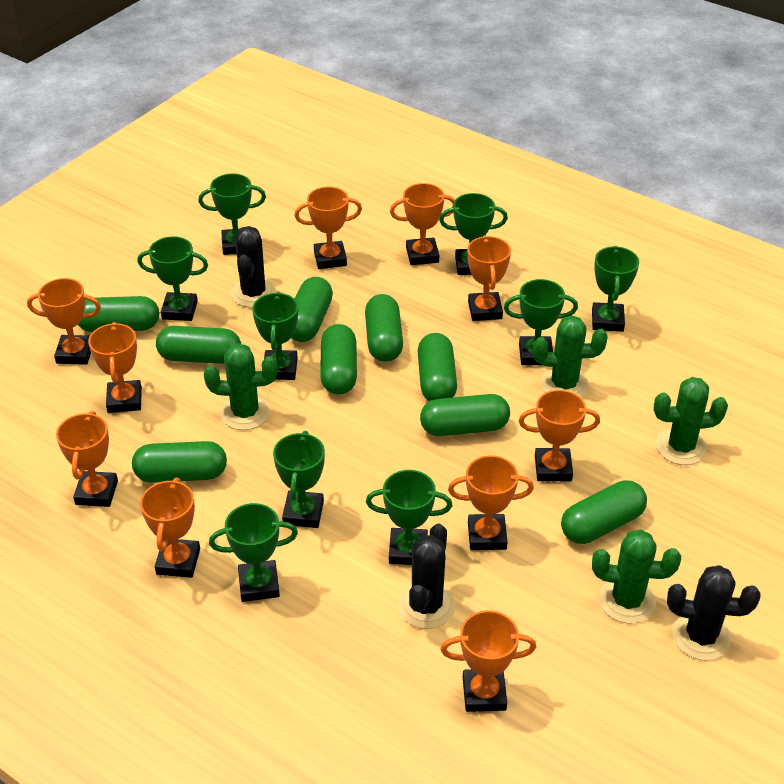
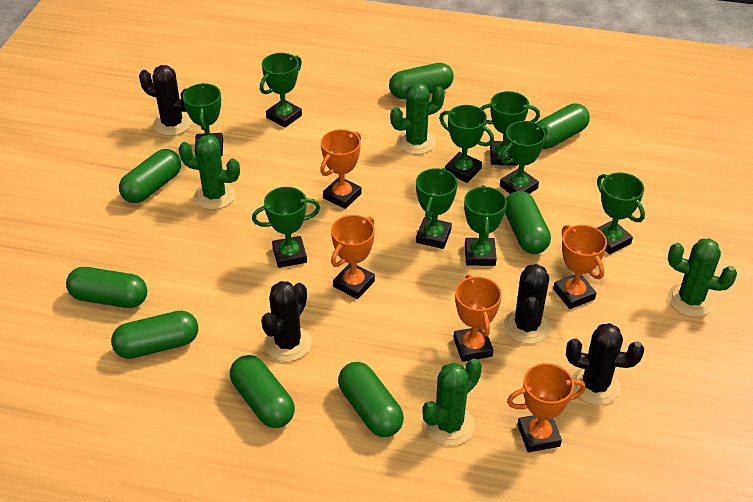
black cactus: [231,226,276,308] [398,524,456,629] [667,565,760,661] = 3 -> [139,65,192,136] [261,281,312,362] [504,264,551,344] [566,323,644,405] = 4
green capsule: [78,296,159,332] [132,441,227,483] [156,326,241,364] [291,277,333,342] [320,324,357,394] [365,294,403,362] [418,333,457,402] [420,394,510,436] [561,480,647,544] = 9 -> [66,267,147,308] [111,311,198,359] [119,149,181,203] [230,355,295,428] [338,362,404,437] [389,63,454,99] [505,191,551,254] [536,103,590,149] = 8
orange trophy: [27,278,101,365] [56,411,118,507] [88,322,142,413] [140,478,200,578] [295,187,362,269] [390,183,455,265] [441,610,536,712] [448,455,534,550] [467,236,511,321] [519,390,600,481] = 10 -> [320,129,361,209] [331,215,375,299] [453,274,502,362] [507,363,586,452] [553,225,607,309] = 5

